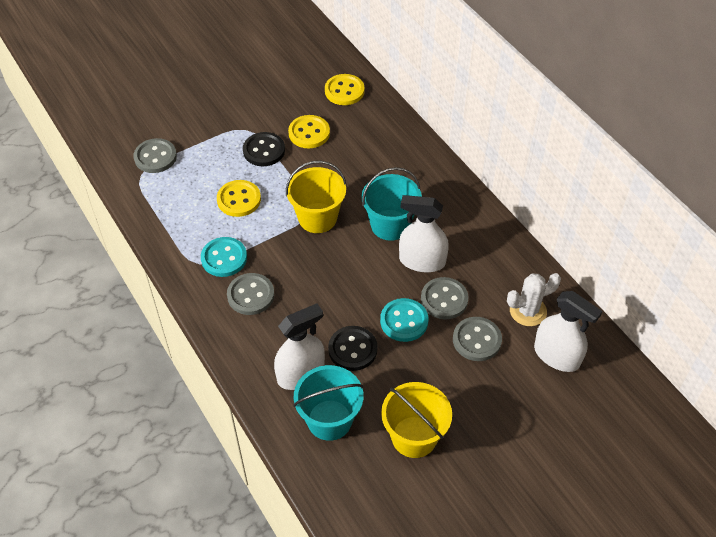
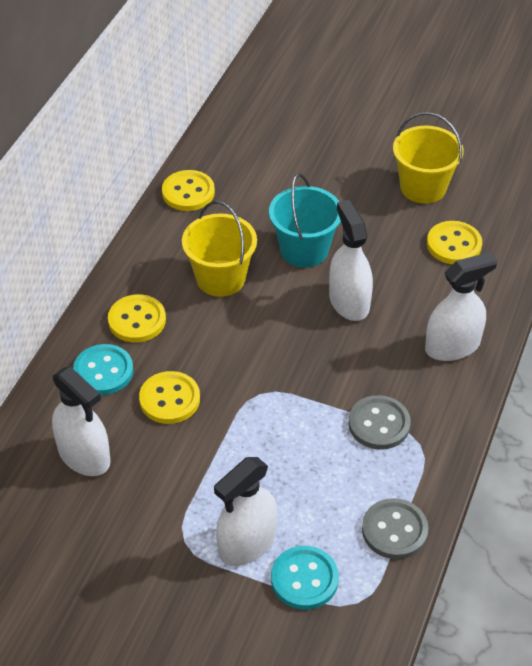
black button: [243,132,285,166] [328,326,378,371] = 2 -> none = 0
grey button: [134,138,177,173] [227,273,274,315] [421,277,469,319] [453,317,502,361] = 4 -> [348,395,411,450] [362,498,428,559] = 2
turquoise bucket: [293,365,364,441] [361,167,422,241] = 2 -> [269,173,341,267] = 1
white cactus: [507,273,561,326] = 1 -> none = 0
white spray bottle: [274,303,325,390] [399,195,449,272] [534,291,602,372] = 3 -> [52,366,110,476] [214,457,277,566] [329,200,373,321] [425,252,498,361] = 4
yellow button: [217,180,261,217] [288,115,330,148] [325,74,365,105] = 3 -> [108,294,166,342] [139,371,200,424] [162,170,215,211] [427,221,482,264] = 4

